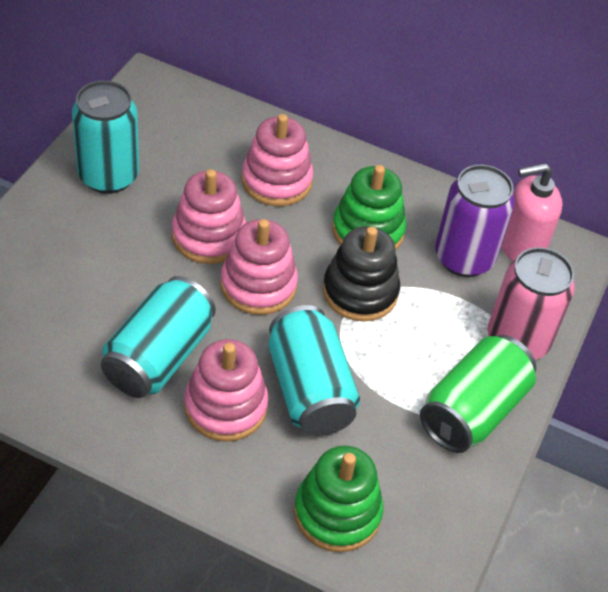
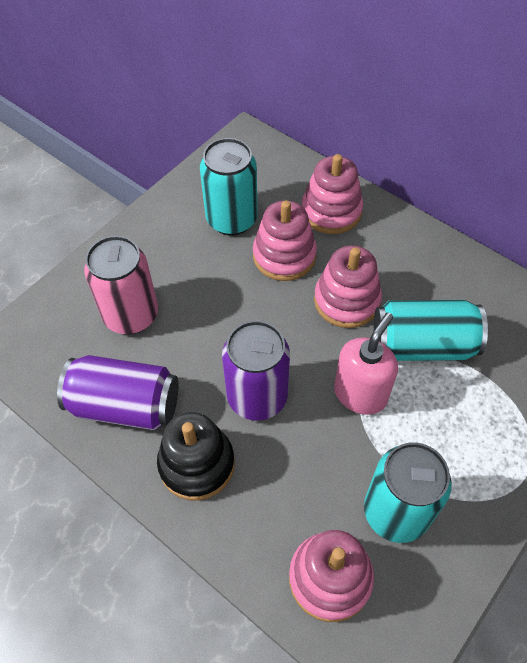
green can: [420,335,536,453] = 1 -> none = 0
green stacking toy: [294,446,384,552] [332,165,406,250] = 2 -> none = 0
purple can: [435,165,515,277] = 1 -> [57,355,178,430] [222,320,290,421] = 2

